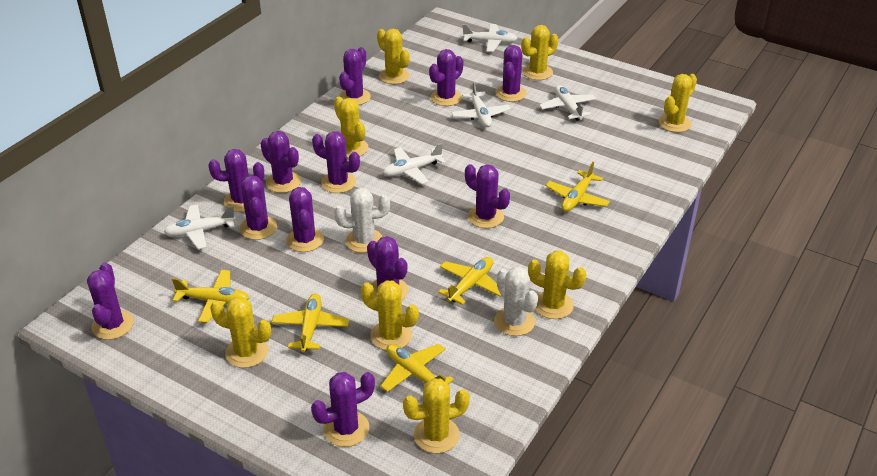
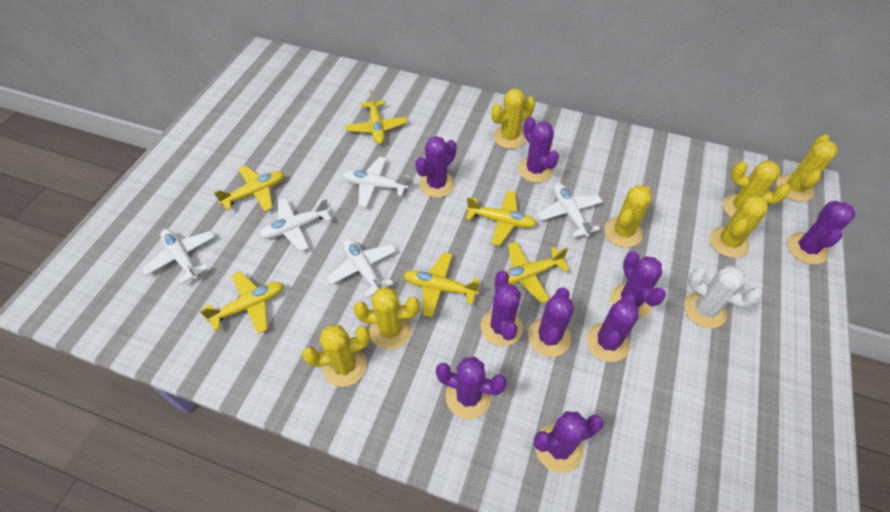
purple cactus: [87,262,134,340] [209,149,264,212] [240,175,277,240] [261,131,301,193] [286,187,324,252] [311,372,375,447] [312,131,360,193] [339,47,371,105] [367,236,408,300] [429,49,463,106] [465,164,510,228] [495,45,527,102] = 12 -> [415,136,457,198] [436,357,507,419] [481,271,523,346] [518,117,559,183] [528,287,574,357] [533,411,604,473] [586,294,639,362] [610,251,666,319] [787,201,855,264] = 9
white cactus: [334,188,390,253] [494,266,538,336] = 2 -> [684,266,762,328] = 1
yellow cactus: [210,297,271,368] [334,97,368,158] [361,280,419,350] [377,29,410,84] [403,378,470,453] [521,25,558,80] [528,250,586,319] [659,74,697,132] = 8 -> [302,325,371,387] [353,287,420,350] [491,89,535,149] [604,185,652,247] [709,195,768,258] [723,161,790,218] [776,134,838,202] = 7
yellow plane: [172,270,249,323] [272,294,349,352] [380,344,454,392] [438,257,501,305] [546,162,610,212] = 5 -> [200,271,284,334] [214,165,284,211] [345,90,407,144] [404,252,480,318] [466,191,537,246] [505,242,569,303] = 6

